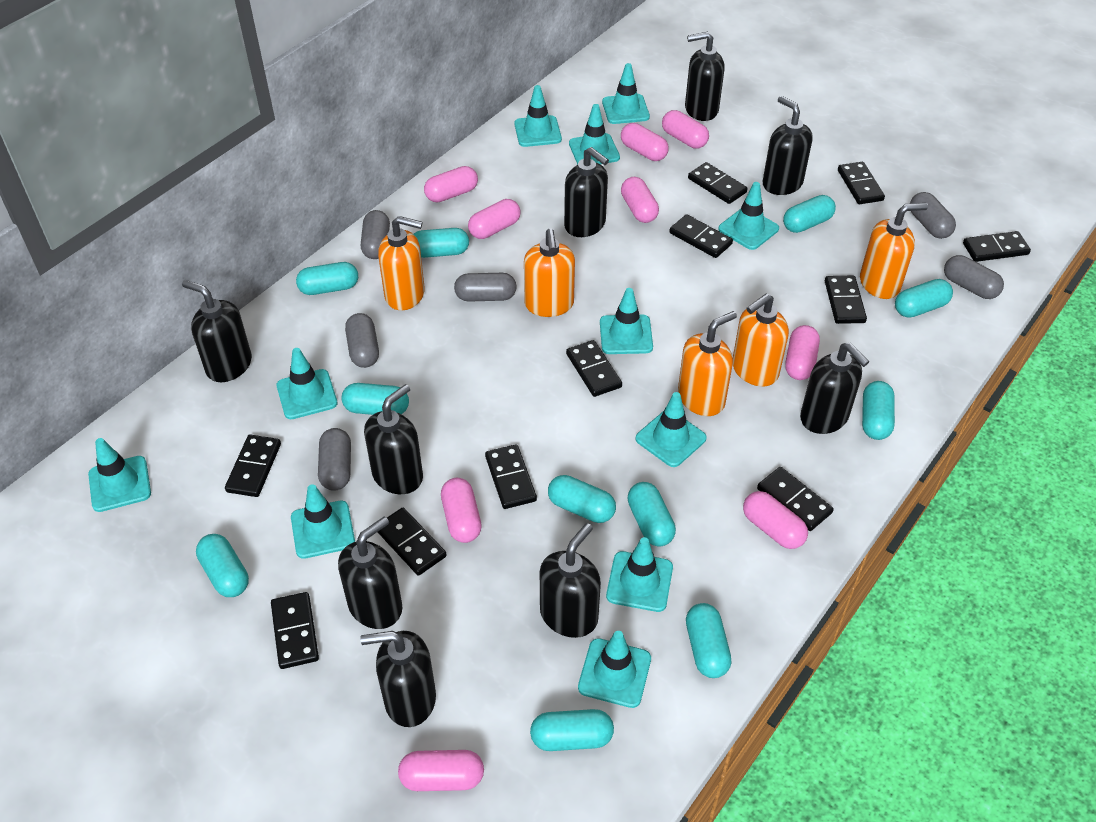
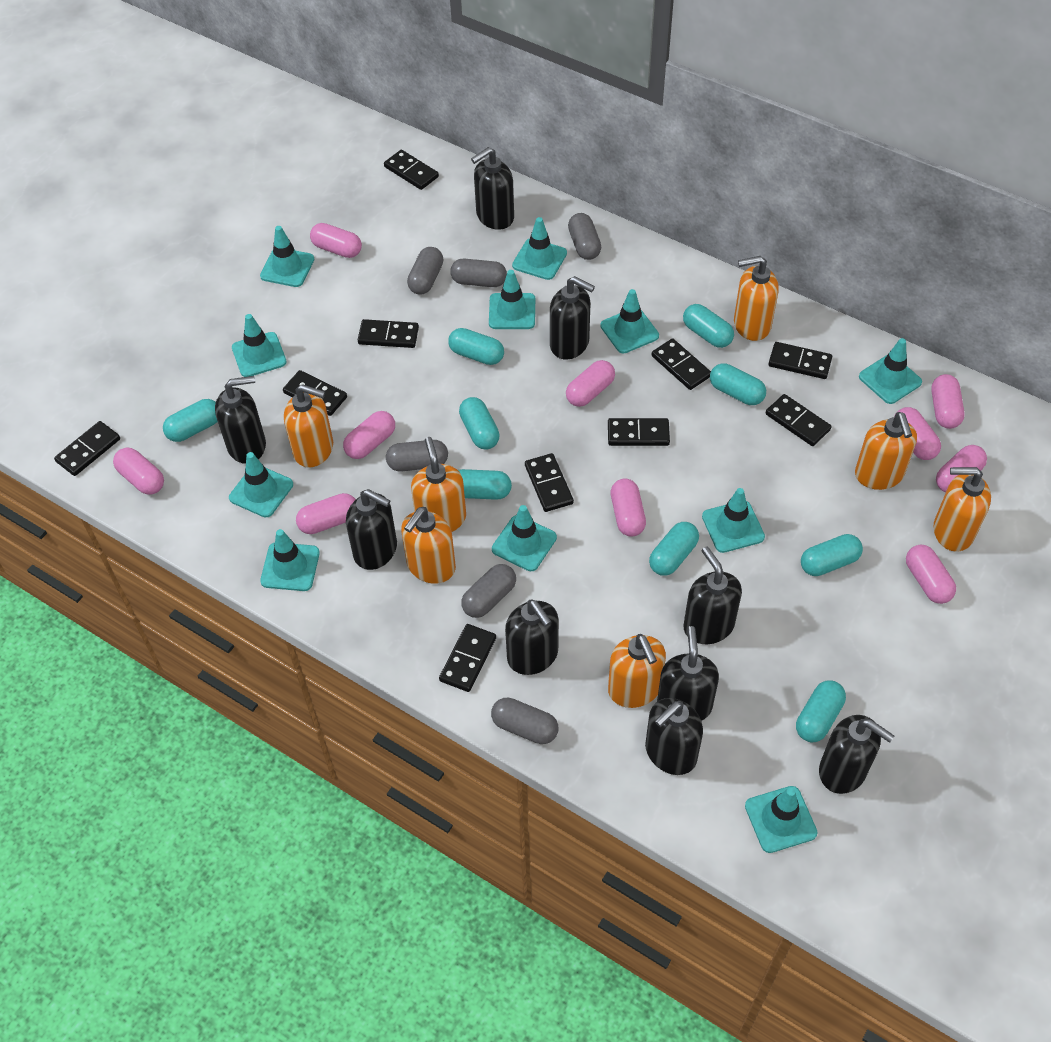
black domino: [225,435,281,497] [271,592,319,669] [378,508,446,576] [485,444,537,509] [566,340,622,397] [669,214,733,258] [688,162,748,204] [757,467,834,531] [825,276,867,324] [838,162,885,204] [963,231,1031,262] = 11 -> [54,421,120,476] [283,370,347,416] [358,319,419,348] [384,150,439,190] [439,624,496,692] [525,453,574,512] [608,418,670,446] [651,338,711,390] [766,394,832,446] [768,342,832,379] = 10
orange soap dispenser: [378,216,425,310] [524,228,575,317] [678,311,737,416] [733,293,789,387] [860,203,928,299] = 5 -> [284,384,333,468] [401,507,456,584] [411,437,466,532] [608,634,666,708] [734,256,779,341] [855,412,917,490] [934,467,991,552] = 7
pink capsule: [398,750,484,791] [424,166,478,202] [441,478,482,543] [468,199,521,239] [621,123,669,161] [621,177,659,223] [662,110,709,148] [743,491,808,549] [785,325,820,380] = 9 -> [113,448,164,495] [296,493,356,534] [310,223,362,258] [343,411,395,459] [566,360,615,407] [610,479,646,537] [894,407,941,460] [906,545,956,604] [931,374,965,429] [936,445,987,492] = 10
turquoise capsule: [196,534,249,597] [296,262,358,295] [342,383,409,415] [414,228,469,258] [530,709,614,751] [548,475,616,523] [628,482,676,546] [686,603,732,678] [783,195,836,233] [862,381,895,440] [895,279,953,318] = 11 -> [163,399,218,442] [448,328,504,365] [458,469,512,500] [459,397,500,449] [649,522,699,576] [683,304,734,348] [710,364,766,405] [796,680,846,742] [801,534,863,576] = 9

